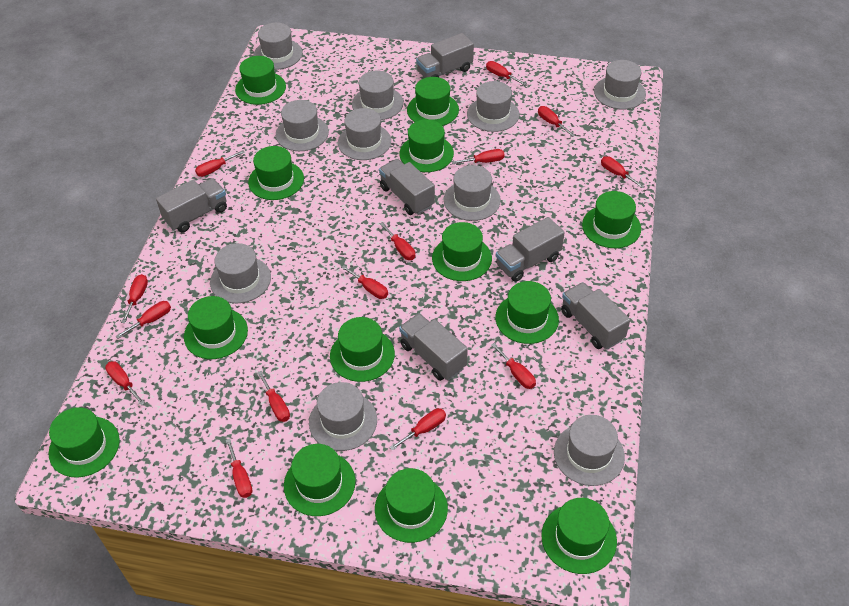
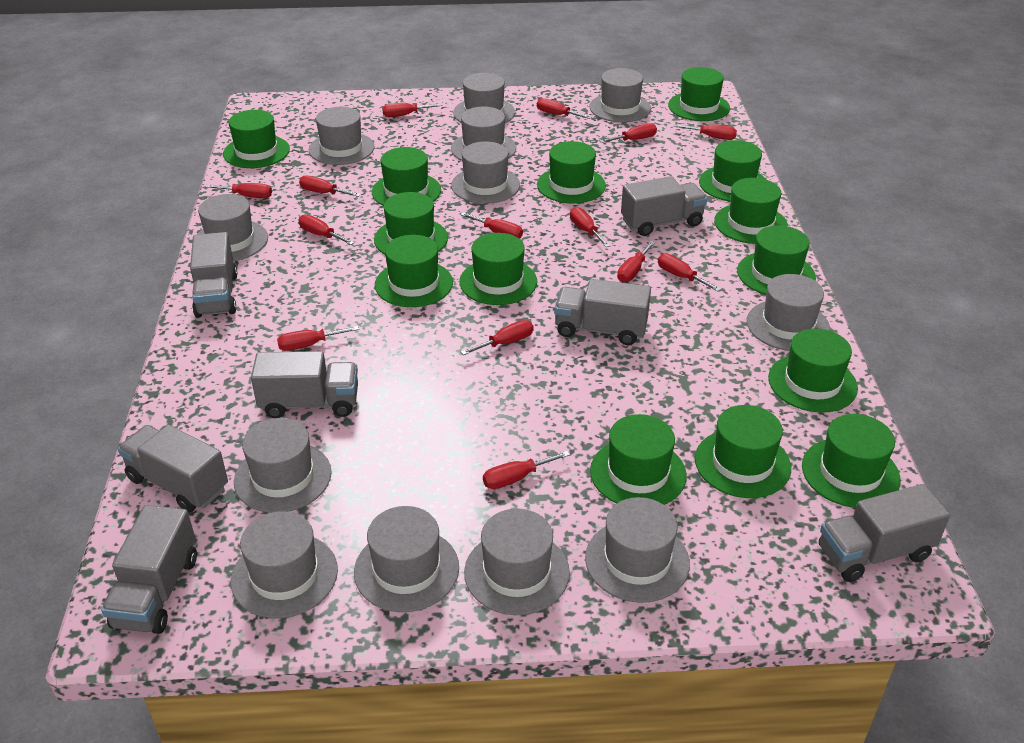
green hat: [49,407,120,478] [184,296,248,359] [235,56,286,105] [248,146,304,200] [284,444,356,516] [330,317,395,382] [375,468,448,543] [399,119,454,172] [407,77,459,126] [432,222,492,281] [495,281,559,344] [541,498,617,574] [582,191,641,248] = 13 -> [223,110,290,168] [372,147,441,206] [374,192,448,255] [375,235,453,307] [459,233,537,305] [537,141,606,203] [590,414,687,505] [668,67,730,121] [695,405,791,498] [699,140,765,202] [714,178,788,244] [737,225,816,295] [768,329,858,413] [802,414,901,508] = 14
grey hat: [210,243,271,303] [253,23,302,70] [276,100,329,151] [309,382,377,451] [338,108,391,160] [352,71,403,120] [444,165,501,221] [467,81,519,132] [554,415,625,486] [594,60,646,109] = 10 -> [197,194,268,261] [231,511,338,618] [234,418,332,513] [309,107,375,165] [354,506,459,612] [451,107,516,161] [451,141,520,204] [453,73,515,123] [464,509,570,615] [585,497,690,603] [589,68,651,122] [747,274,830,351] = 12
grey truck: [156,178,227,232] [379,159,435,215] [399,313,468,381] [416,33,474,78] [496,217,565,282] [561,282,630,350] = 6 -> [101,505,197,634] [118,425,228,513] [190,232,237,318] [251,351,358,418] [554,279,651,345] [621,176,707,236] [819,484,950,582] = 7

